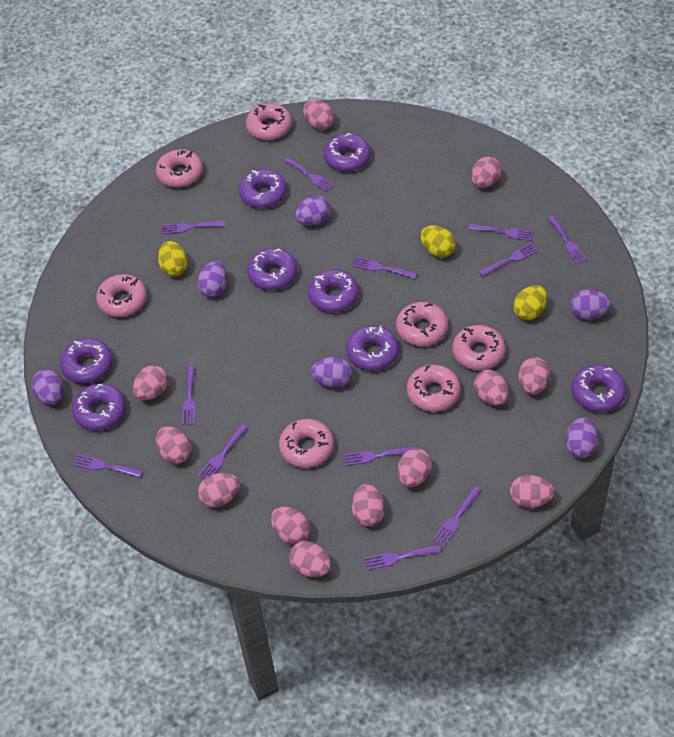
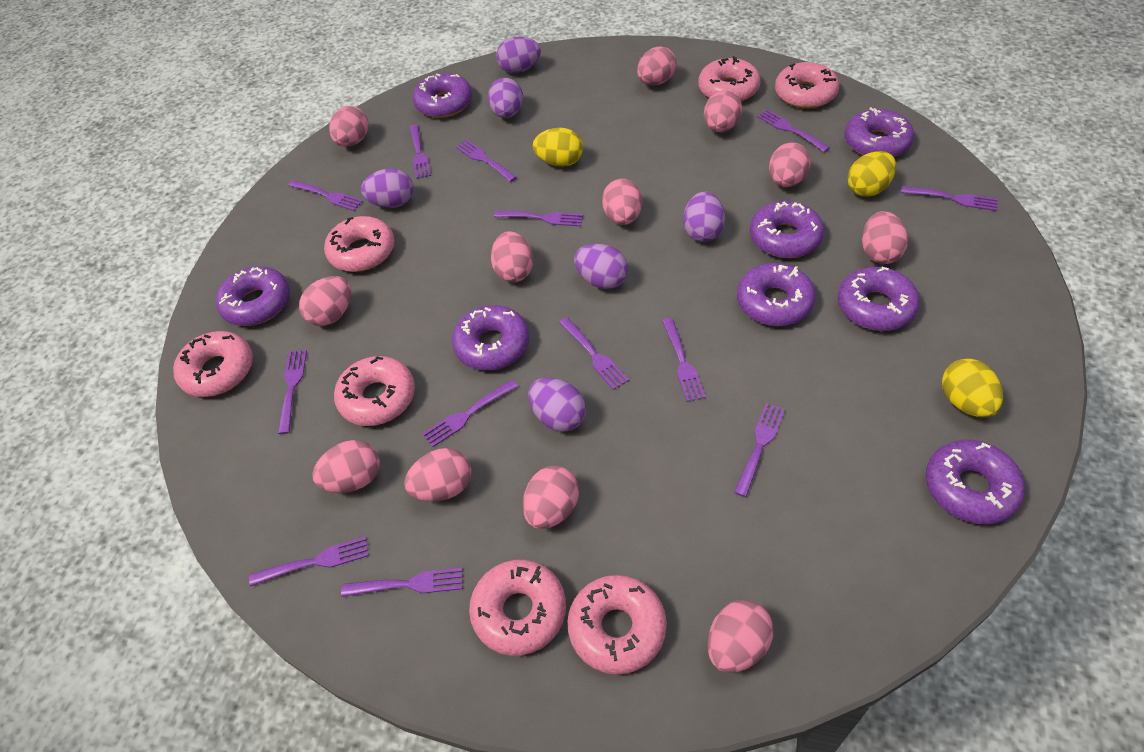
purple fork: [73,454,143,478] [162,221,225,234] [182,366,196,425] [198,424,248,479] [284,157,335,192] [343,446,415,466] [352,257,417,279] [365,545,441,570] [432,486,482,547] [469,224,534,241] [479,243,538,276] [547,216,587,264] = 12 -> [249,537,369,586] [278,350,307,434] [288,180,363,211] [341,568,462,597] [409,124,431,179] [422,379,518,447] [456,140,517,182] [494,210,583,227] [559,317,629,390] [662,318,706,402] [734,403,785,497] [757,109,830,152] [901,186,998,211] = 13

